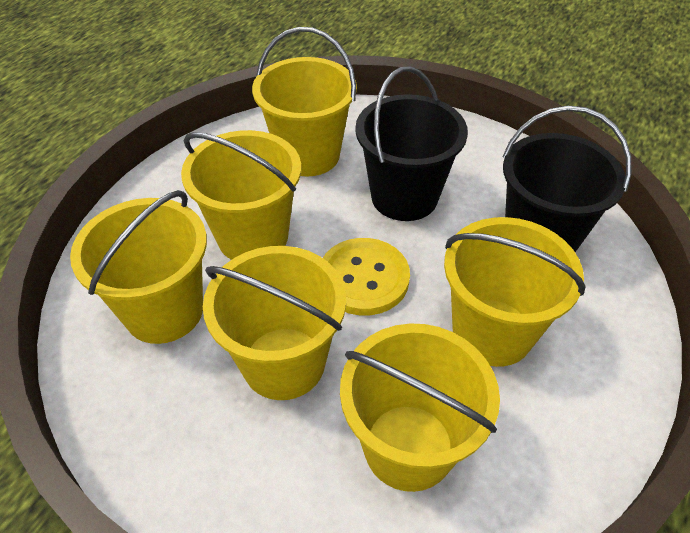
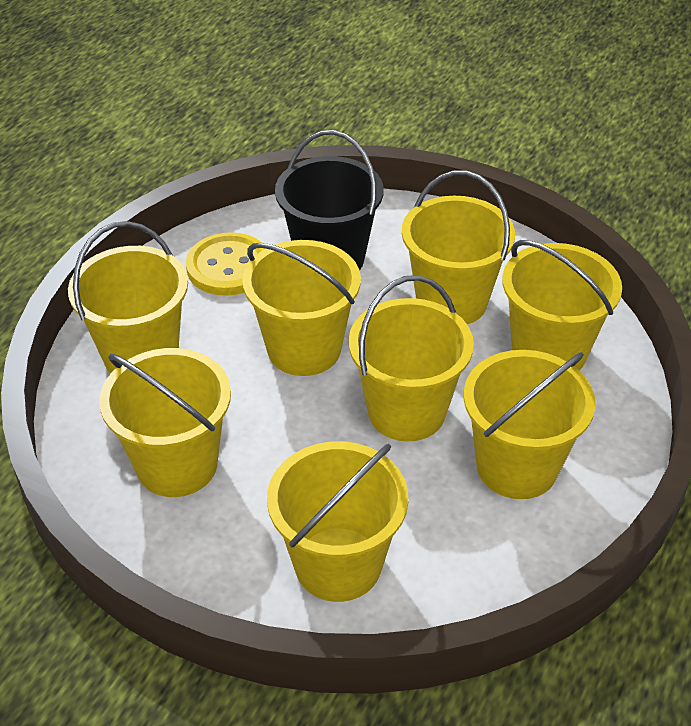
black bucket: [355,66,468,221] [503,105,631,252] = 2 -> [275,130,384,271] = 1
yellow bucket: [70,190,207,344] [181,130,301,260] [203,246,346,400] [252,27,357,177] [340,324,500,492] [444,217,586,367] = 6 -> [68,221,188,373] [99,348,231,497] [242,240,361,376] [267,441,408,602] [349,275,474,442] [402,170,515,325] [463,350,595,499] [502,240,622,371] = 8

